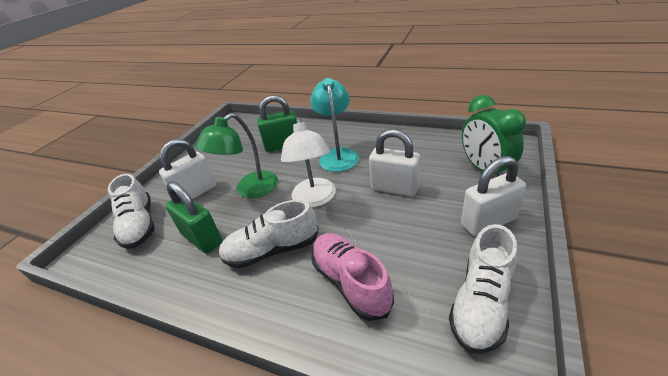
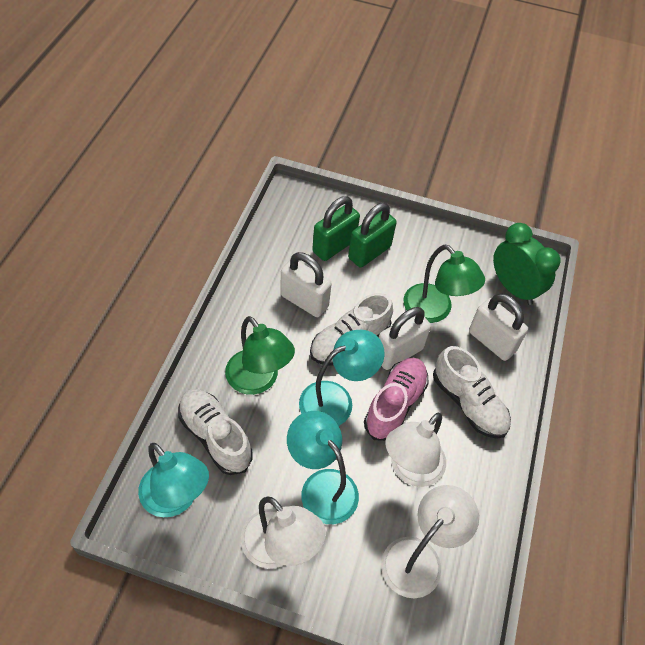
green lamp: [195,113,278,198] = 1 -> [225,316,295,395] [403,245,485,323] = 2
turquoise lamp: [310,78,359,172] = 1 -> [138,443,209,517] [287,411,359,524] [299,330,384,426] = 3
white lamp: [281,117,336,207] = 1 -> [241,496,326,568] [381,485,479,598] [385,413,446,487] = 3

